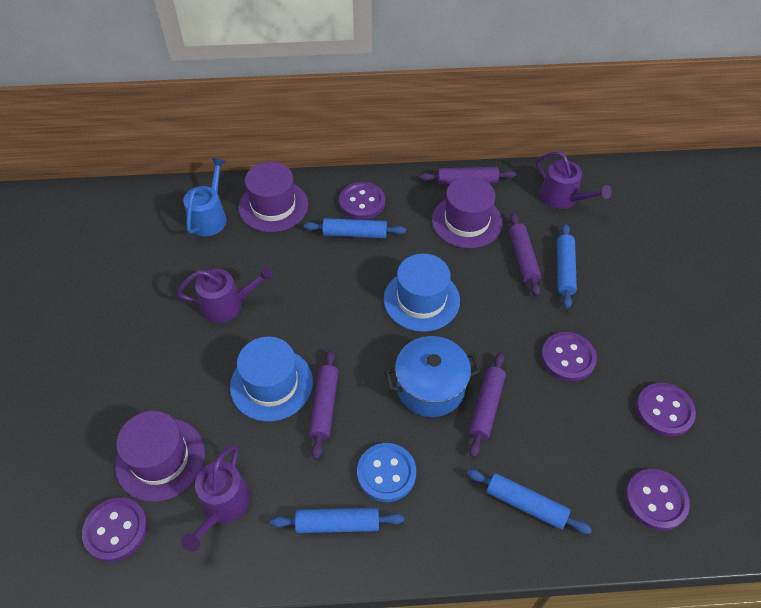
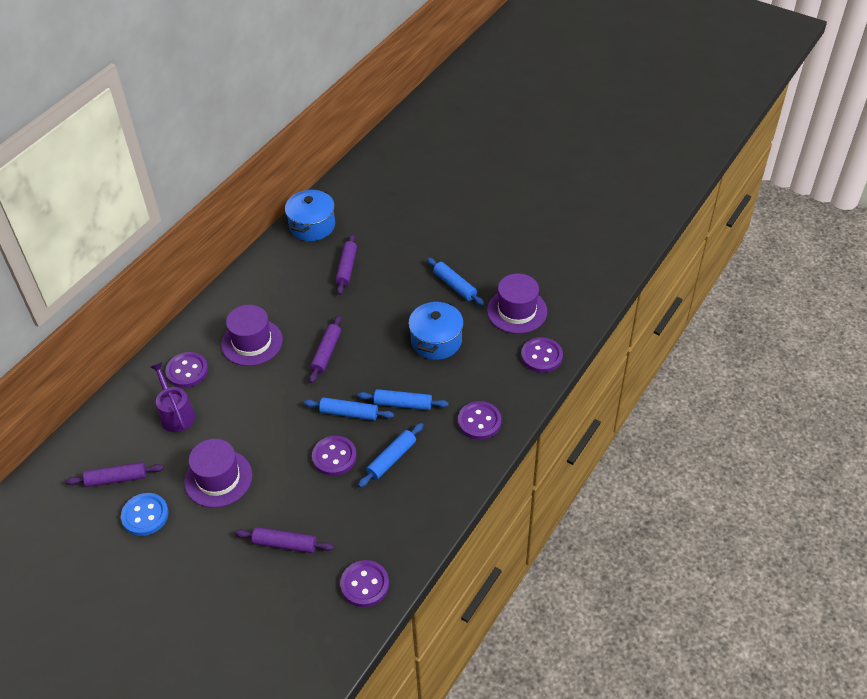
blue hat: [230,337,313,422] [383,253,460,332] = 2 -> none = 0
blue pot: [385,336,481,417] = 1 -> [285,189,335,241] [408,299,463,360] = 2
blue watering can: [183,158,227,236] = 1 -> none = 0
purple watering can: [177,266,273,323] [181,445,250,552] [536,152,612,209] = 3 -> [151,362,195,432] = 1

